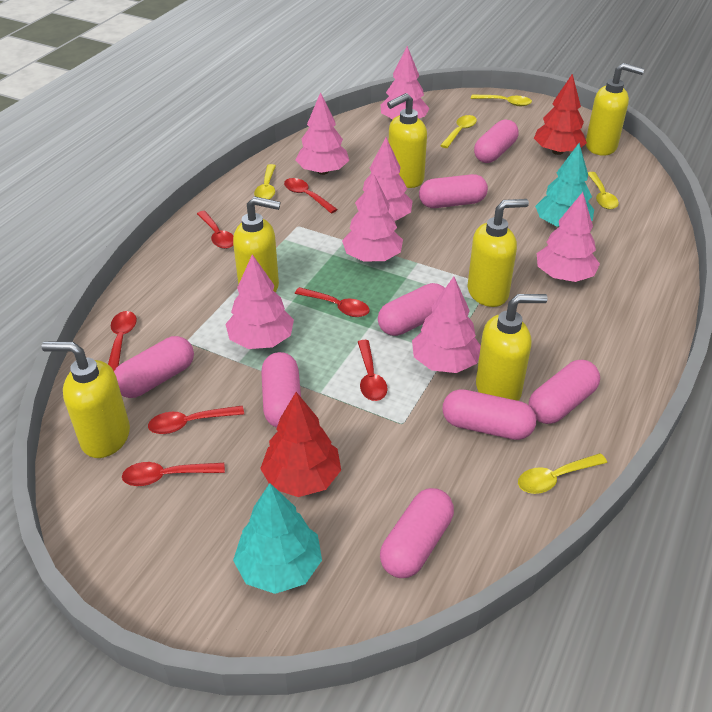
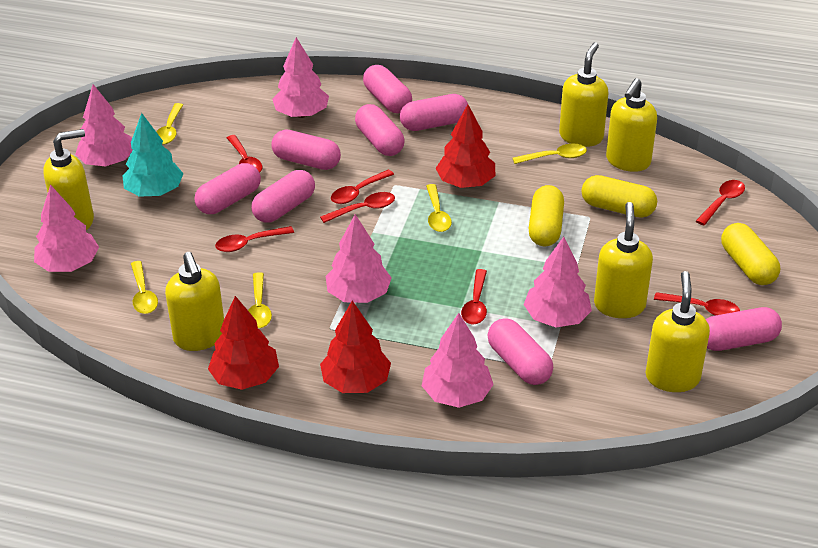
pink tree: [226,254,294,349] [296,92,349,175] [342,175,403,262] [355,137,413,220] [381,46,430,119] [412,277,481,373] [537,192,600,282] = 7 -> [34,184,99,272] [75,84,133,167] [272,37,329,118] [326,214,392,303] [422,313,494,408] [524,237,592,327] = 6
red tree: [260,392,341,497] [534,74,587,155] = 2 -> [208,296,279,390] [320,301,391,393] [435,104,495,188] = 3
turquoise tree: [233,483,322,594] [535,143,594,227] = 2 -> [123,113,184,197] = 1
yellow capsule: none = 0 -> [529,185,564,246] [581,175,657,218] [721,223,780,285] = 3

